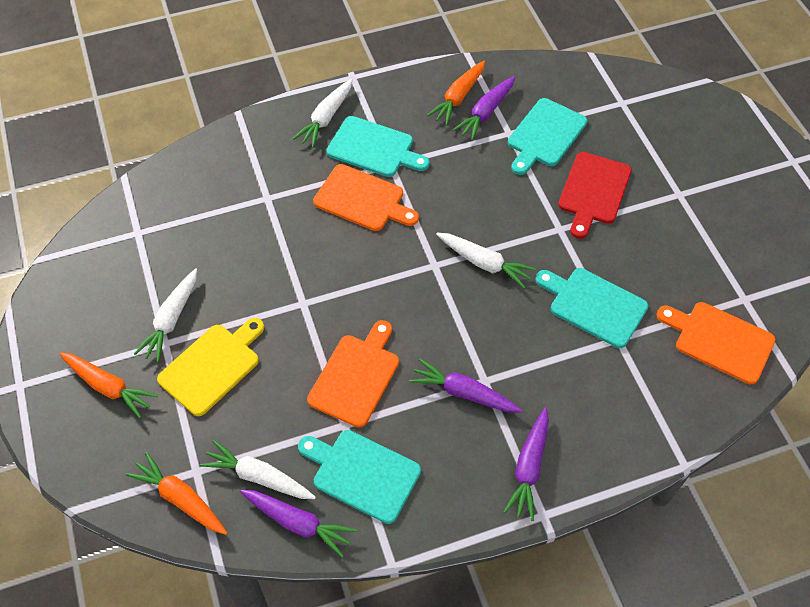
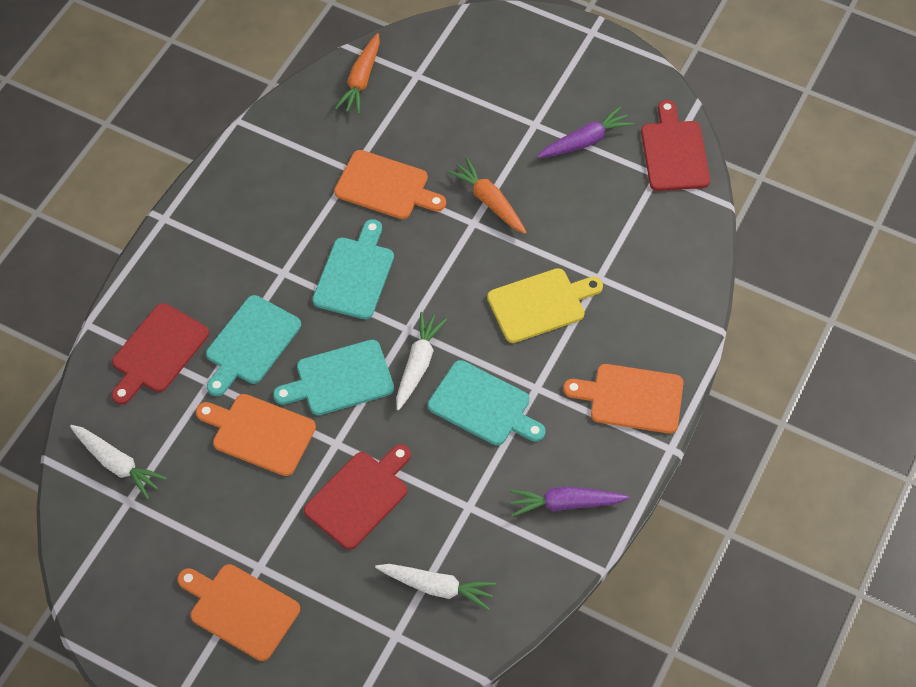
orange carrot: [60,352,158,418] [126,452,227,535] [426,60,485,125] = 3 -> [335,33,380,114] [447,158,527,234] = 2
orange cutting board: [307,320,399,428] [313,164,419,231] [656,302,776,384] = 3 -> [178,564,300,661] [196,394,316,476] [334,150,446,219] [563,364,684,434] = 4
purple carrot: [240,490,357,557] [409,358,523,413] [453,76,515,141] [503,408,549,521] = 4 -> [509,487,629,517] [537,106,634,158] = 2
red cutting board: [558,152,632,239] = 1 -> [111,303,209,405] [304,444,411,550] [641,100,710,191] = 3
white carrot: [134,268,197,363] [200,440,316,499] [292,79,353,148] [436,233,536,288] = 4 -> [70,425,167,500] [375,564,496,610] [396,312,447,410] = 3

